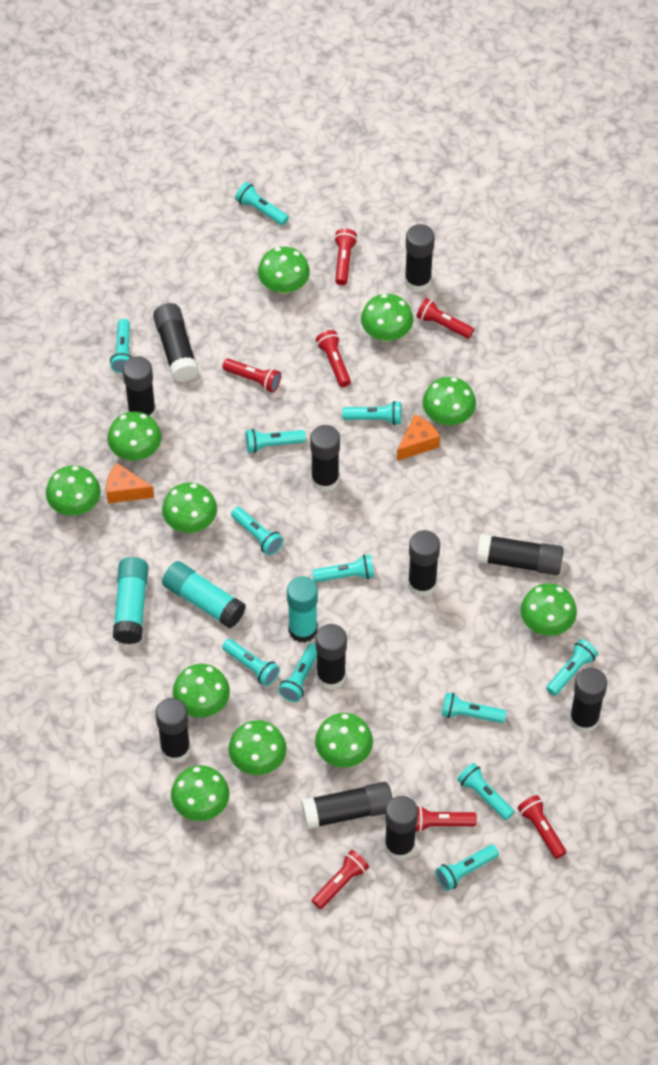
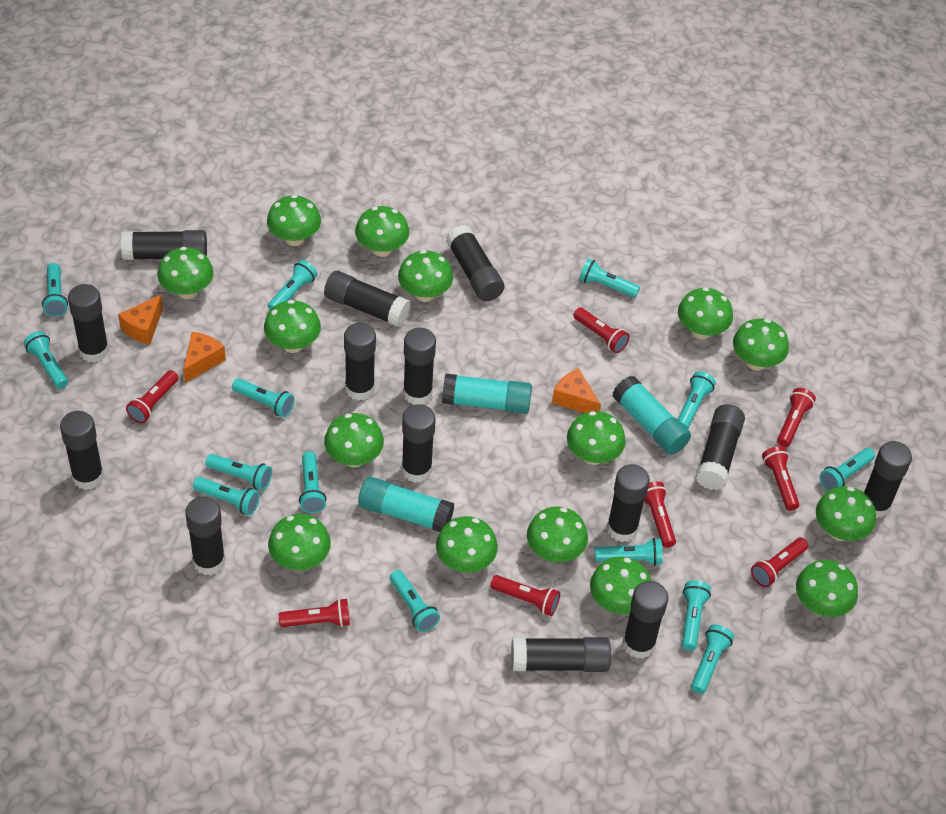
black glue stick: [123,356,156,418] [153,303,199,382] [155,698,191,763] [301,782,393,829] [310,425,340,492] [316,624,347,690] [385,796,418,860] [405,224,435,293] [408,530,440,597] [476,534,564,575] [570,668,607,733] = 11 -> [60,411,104,490] [68,284,109,363] [121,230,207,260] [185,497,225,575] [324,271,411,327] [344,323,376,401] [402,404,436,483] [403,328,436,405] [446,225,504,301] [511,637,611,672] [607,464,650,542] [623,581,668,659] [696,404,745,490] [864,441,912,518] = 14
green mushroom: [46,465,101,516] [107,411,162,461] [162,483,217,533] [171,765,230,821] [173,664,230,717] [228,720,287,775] [258,247,310,294] [315,713,373,767] [361,294,413,342] [422,377,476,425] [521,583,577,636] = 11 -> [157,247,213,299] [264,300,321,353] [267,195,321,246] [268,514,331,570] [324,413,384,467] [355,206,409,257] [398,250,453,302] [436,516,498,573] [527,507,588,562] [567,411,626,465] [590,557,651,614] [678,287,733,339] [733,319,789,370] [796,560,858,617] [816,486,876,541] = 15
orange cheese: [106,463,154,503] [397,415,440,461] = 2 -> [118,295,163,344] [183,332,226,383] [552,368,601,413] = 3
red flashlight: [222,358,281,393] [312,850,369,909] [316,330,351,387] [334,229,358,285] [416,298,474,339] [416,806,477,832] [518,795,566,859] = 7 -> [126,370,179,423] [279,598,350,627] [490,575,560,616] [573,308,630,353] [644,481,676,548] [751,538,808,587] [762,446,800,511] [777,388,816,447] = 8
turquoise flashlight: [110,319,131,373] [222,639,280,686] [231,507,284,555] [235,182,289,225] [245,429,306,453] [278,643,317,702] [312,554,374,582] [342,401,402,425] [436,845,499,891] [442,692,506,723] [457,763,514,820] [546,639,598,696] = 12 -> [24,331,68,389] [42,263,68,317] [193,477,260,515] [205,454,272,491] [232,378,295,418] [268,260,317,310] [299,451,327,513] [390,570,440,632] [579,259,640,298] [594,538,663,566] [678,371,716,429] [682,581,711,650] [691,625,734,694] [820,448,875,491] = 14

